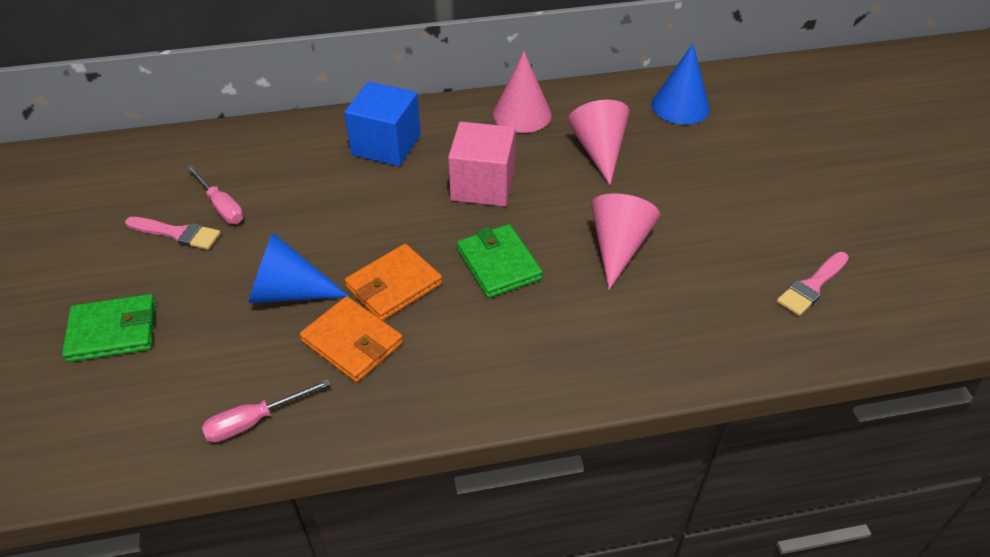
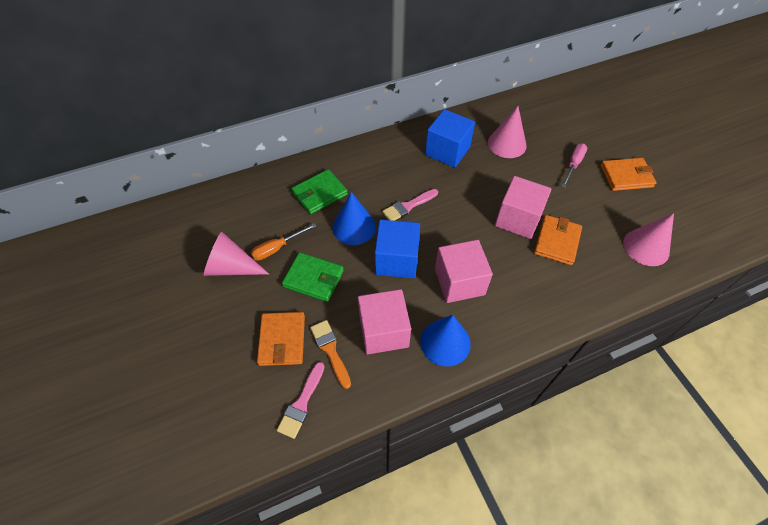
blue cube: [344,82,421,166] = 1 -> [375,220,420,278] [425,109,475,168] = 2
orange brush: none = 0 -> [310,320,351,389] = 1
orange screwdriver: none = 0 -> [251,223,316,261] = 1
orange wallet: [300,296,403,382] [345,244,442,321] = 2 -> [257,312,305,366] [534,215,582,265] [600,158,657,191] = 3
pink cube: [448,122,515,207] = 1 -> [358,289,411,355] [435,240,493,303] [495,176,552,239] = 3
pink screwdriver: [186,165,243,224] [202,379,331,443] = 2 -> [562,143,588,188] = 1

